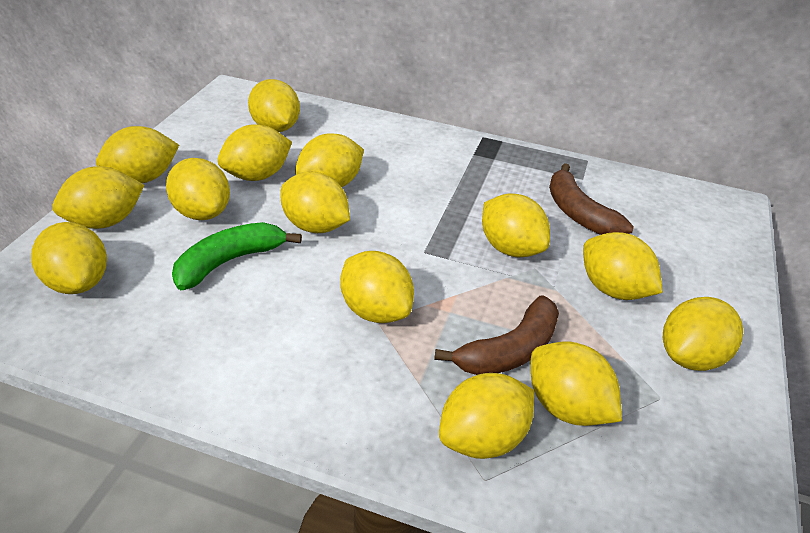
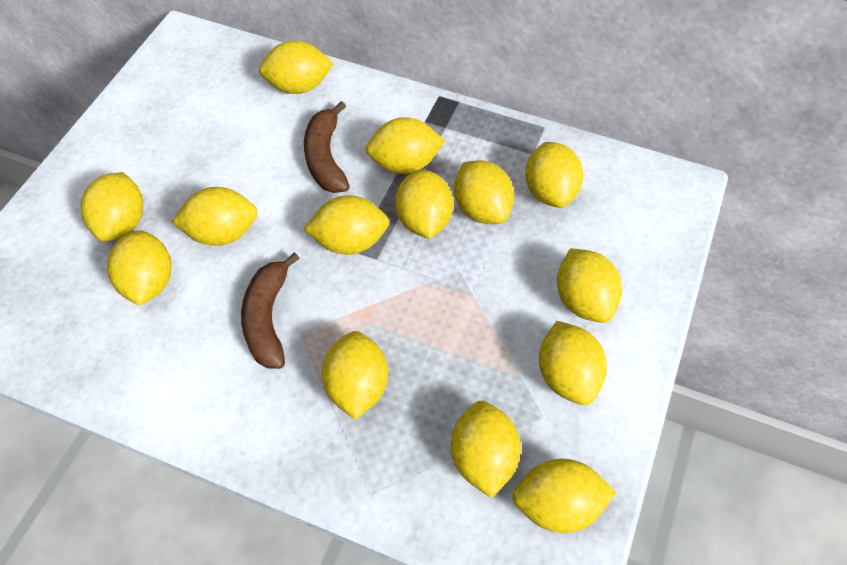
green banana: [172,222,302,290] = 1 -> none = 0

